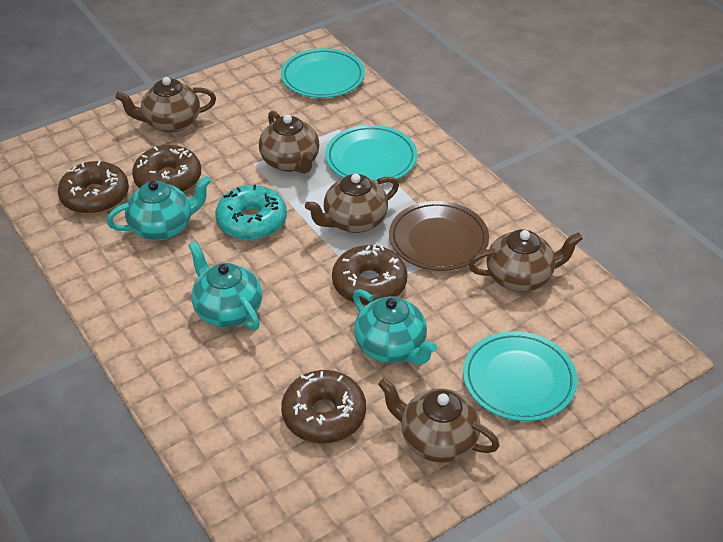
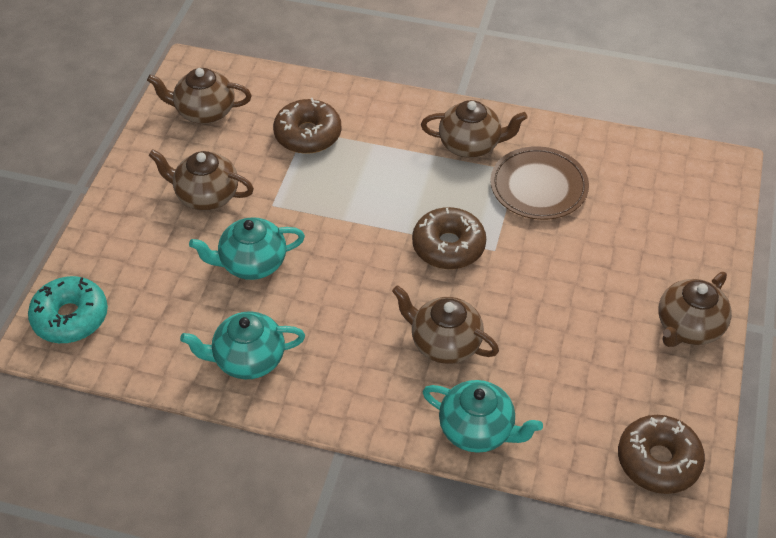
brown donut: [58,161,129,214] [132,145,201,192] [281,370,366,443] [332,245,408,305] = 4 -> [273,98,342,154] [412,207,486,269] [618,415,705,494] = 3
turquoise plate: [281,48,365,98] [325,125,417,183] [463,331,577,421] = 3 -> none = 0

